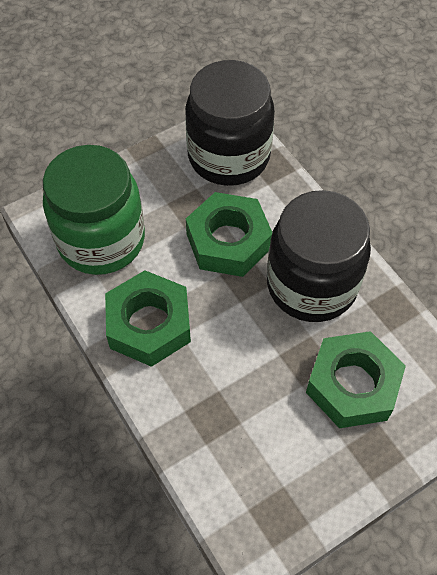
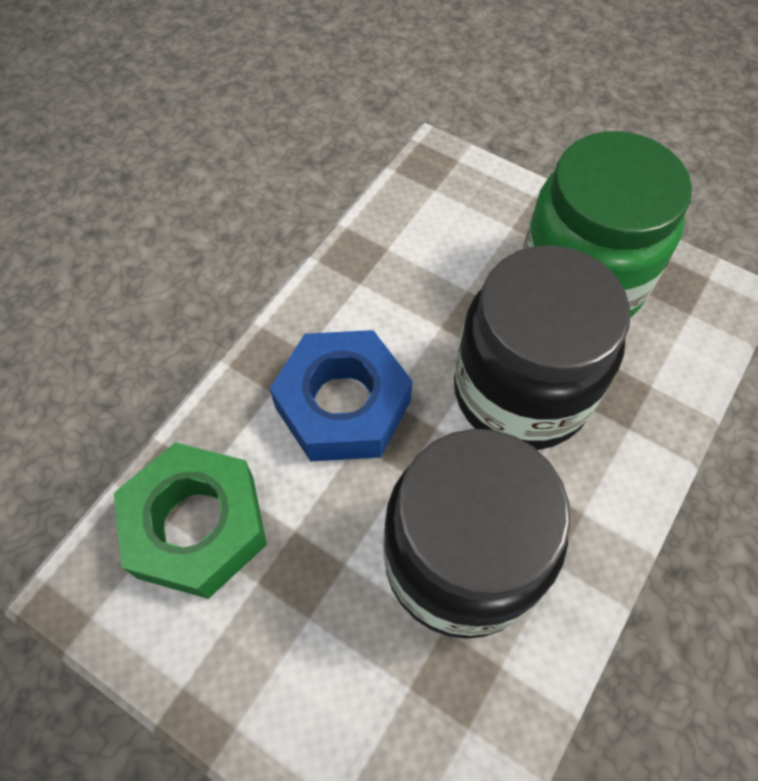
blue nut: none = 0 -> [270,330,413,461] = 1
green nut: [105,270,191,367] [186,192,272,277] [306,331,406,428] = 3 -> [114,442,267,599] = 1

